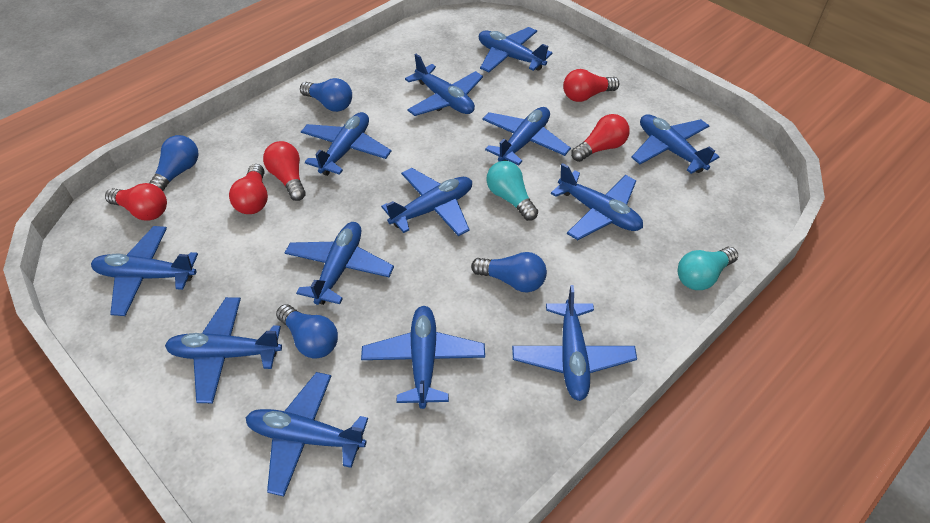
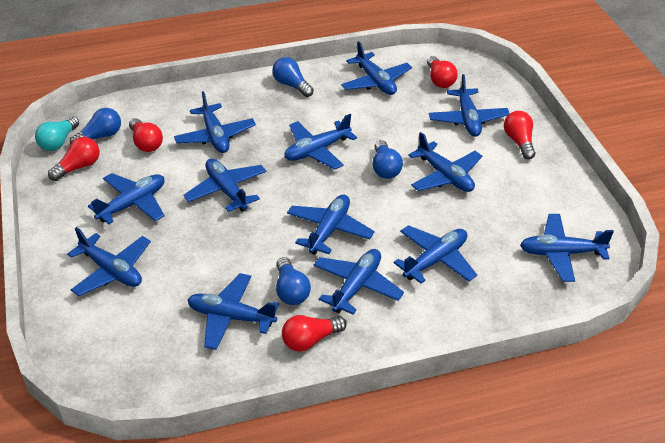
turquoise light bulb: [487,161,538,221] [678,247,738,290] = 2 -> [35,116,79,151] = 1

